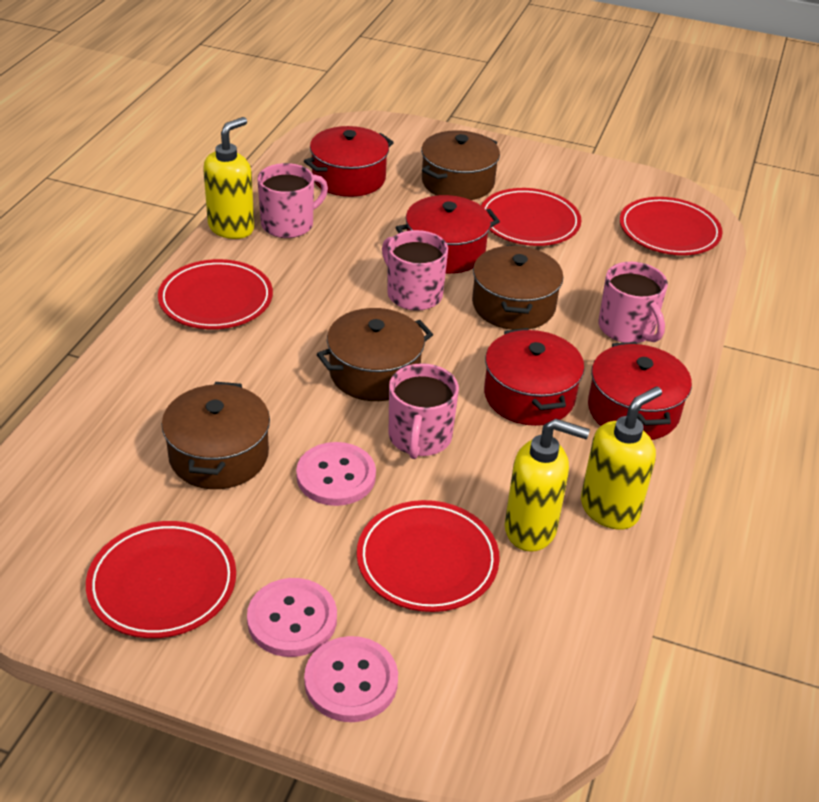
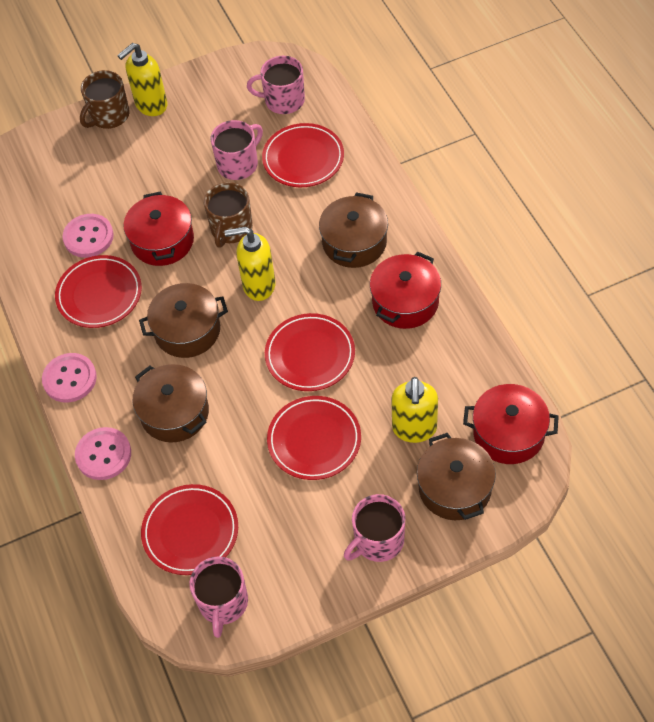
brown mug: none = 0 -> [80,70,130,129] [204,182,253,248] = 2
red pot: [304,126,394,197] [395,195,500,274] [484,328,584,426] [588,342,692,440] = 4 -> [123,191,194,266] [370,252,441,329] [463,384,559,464] = 3

